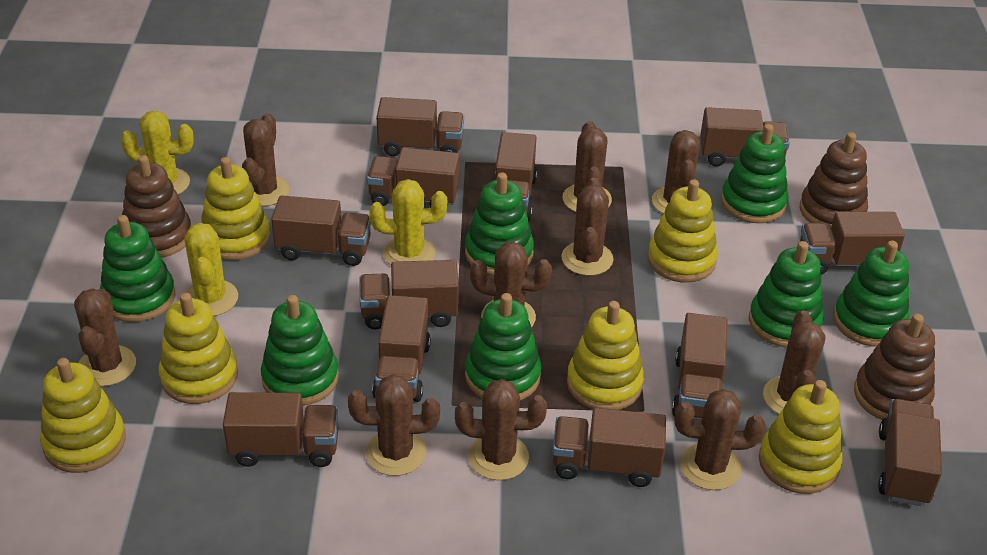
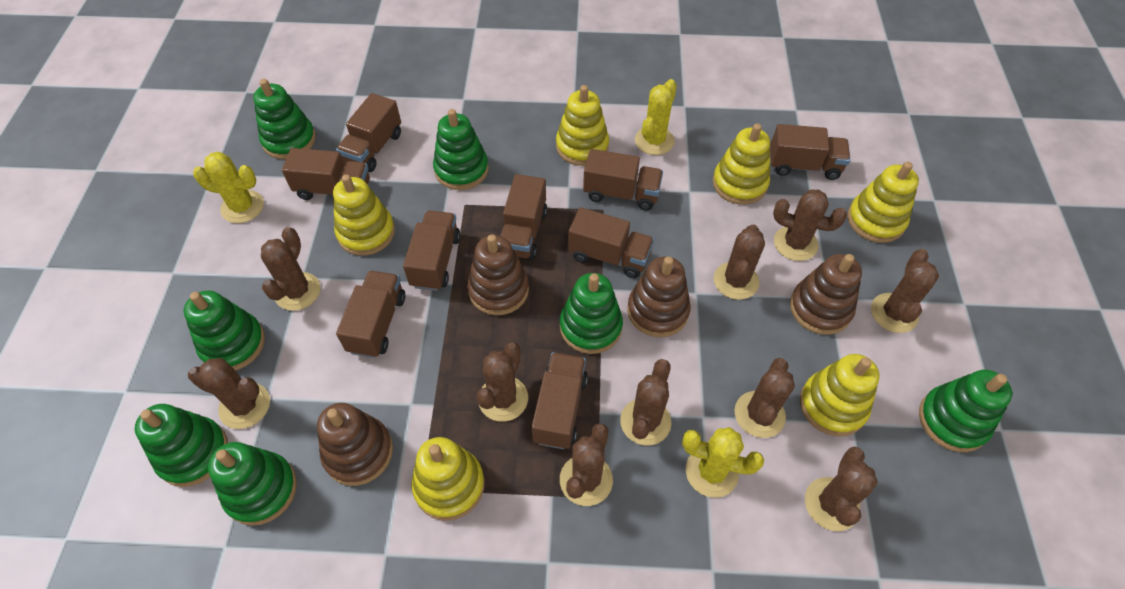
brown stacking toy: [122,155,191,258] [800,132,868,226] [854,314,935,420] = 3 -> [317,403,393,486] [467,234,529,315] [627,256,691,337] [790,254,862,335] = 4
brown truck: [223,392,339,467] [271,195,371,266] [359,260,459,330] [367,148,460,208] [372,295,431,402] [377,97,464,156] [495,132,537,221] [552,408,666,487] [672,313,727,419] [700,107,790,166] [800,212,905,275] [878,399,942,506] = 12 -> [282,148,370,200] [336,93,401,172] [336,271,405,358] [403,210,460,291] [500,174,547,260] [532,352,588,449] [568,207,654,278] [583,149,663,210] [770,124,850,180] = 9

